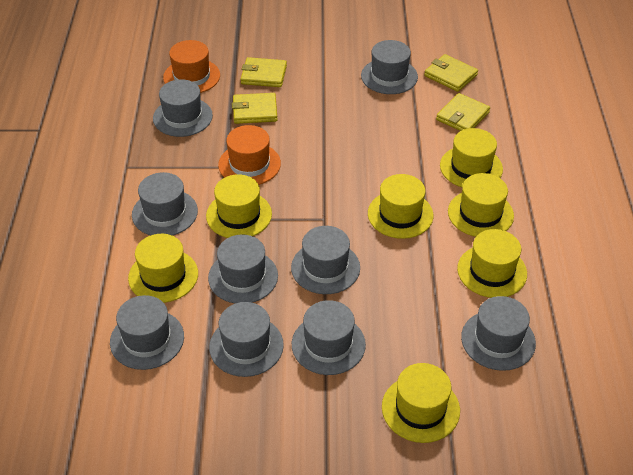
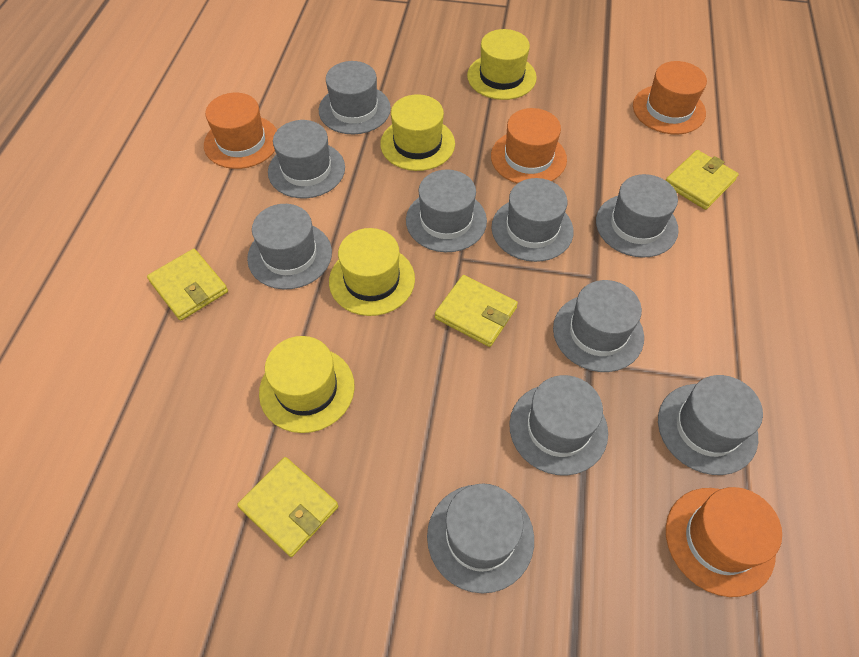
grey hat: [110,295,184,370] [132,172,198,236] [153,79,213,137] [208,234,278,304] [209,302,284,377] [291,226,360,294] [292,300,366,375] [361,40,418,94] [461,296,536,371] = 9 -> [247,204,332,290] [268,120,345,198] [319,61,391,134] [406,169,487,252] [427,484,534,593] [492,178,574,262] [509,375,608,476] [553,280,644,372] [596,174,679,258] [658,375,763,475] = 10
orange hat: [163,40,220,93] [218,125,281,185] = 2 -> [204,93,277,169] [491,108,567,184] [633,61,707,135] [666,487,782,597] = 4
yellow hat: [128,234,198,303] [206,174,272,238] [368,174,433,239] [382,363,460,443] [440,128,503,187] [448,173,514,237] [457,229,527,298] = 7 -> [259,336,355,433] [329,228,415,316] [380,94,455,171] [467,29,537,100] = 4

